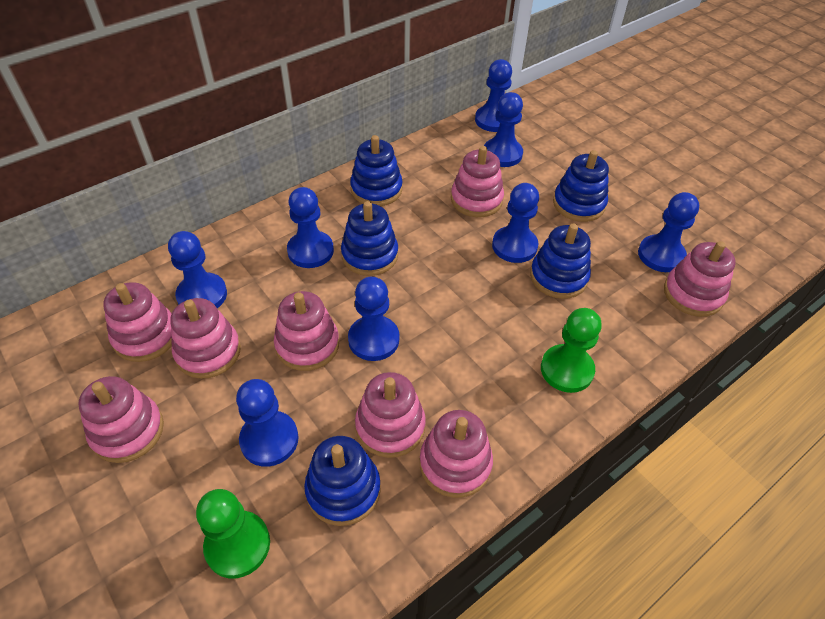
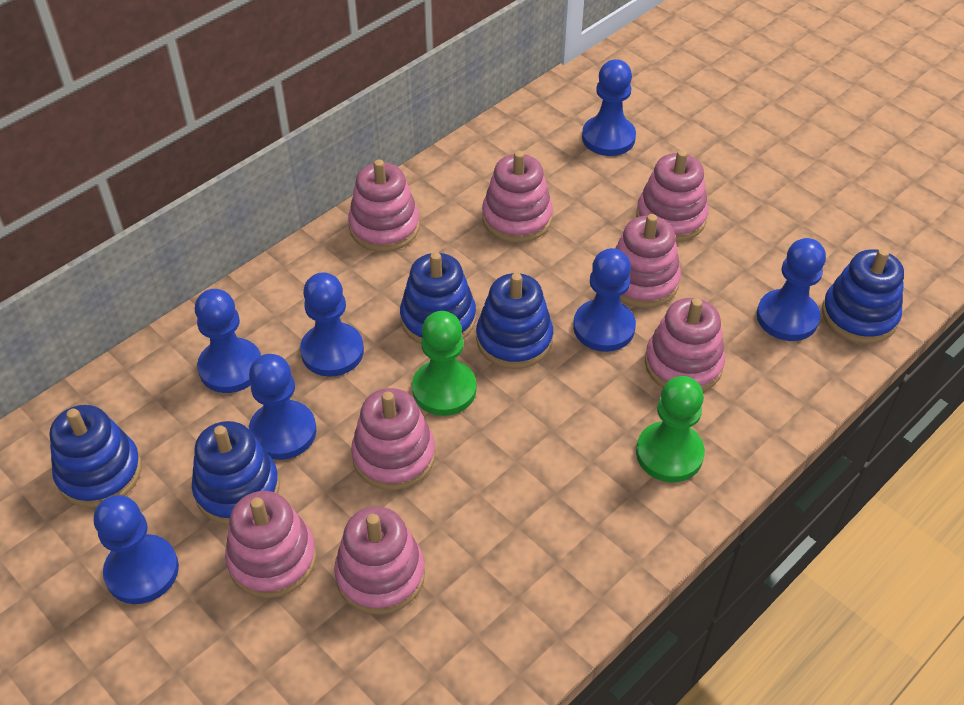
blue pawn: [168,231,227,308] [236,379,299,467] [287,187,334,268] [348,277,399,361] [475,59,512,132] [484,92,523,167] [492,183,539,263] [638,192,699,272] = 8 -> [94,495,179,604] [195,289,261,393] [249,354,316,460] [300,272,364,377] [573,248,636,352] [582,59,636,156] [757,238,826,341] = 7

